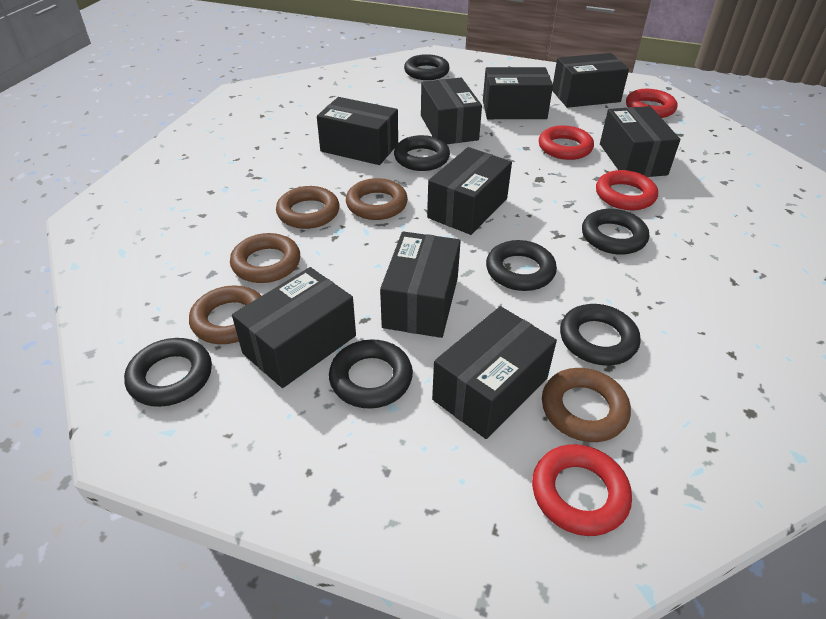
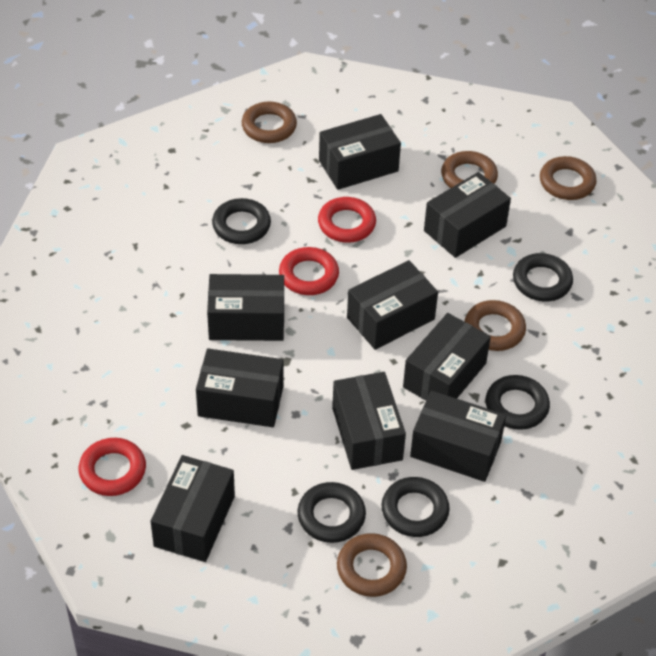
black ring: [124,338,212,407] [329,339,413,409] [394,135,450,171] [404,54,450,80] [486,240,557,291] [560,304,641,366] [582,209,649,255] = 7 -> [212,198,271,244] [298,482,366,543] [382,477,450,537] [485,375,550,430] [513,253,573,301] = 5
red ring: [532,444,632,536] [539,125,594,160] [596,170,658,210] [626,89,678,118] = 4 -> [79,438,146,496] [279,247,339,295] [318,197,376,243] = 3

